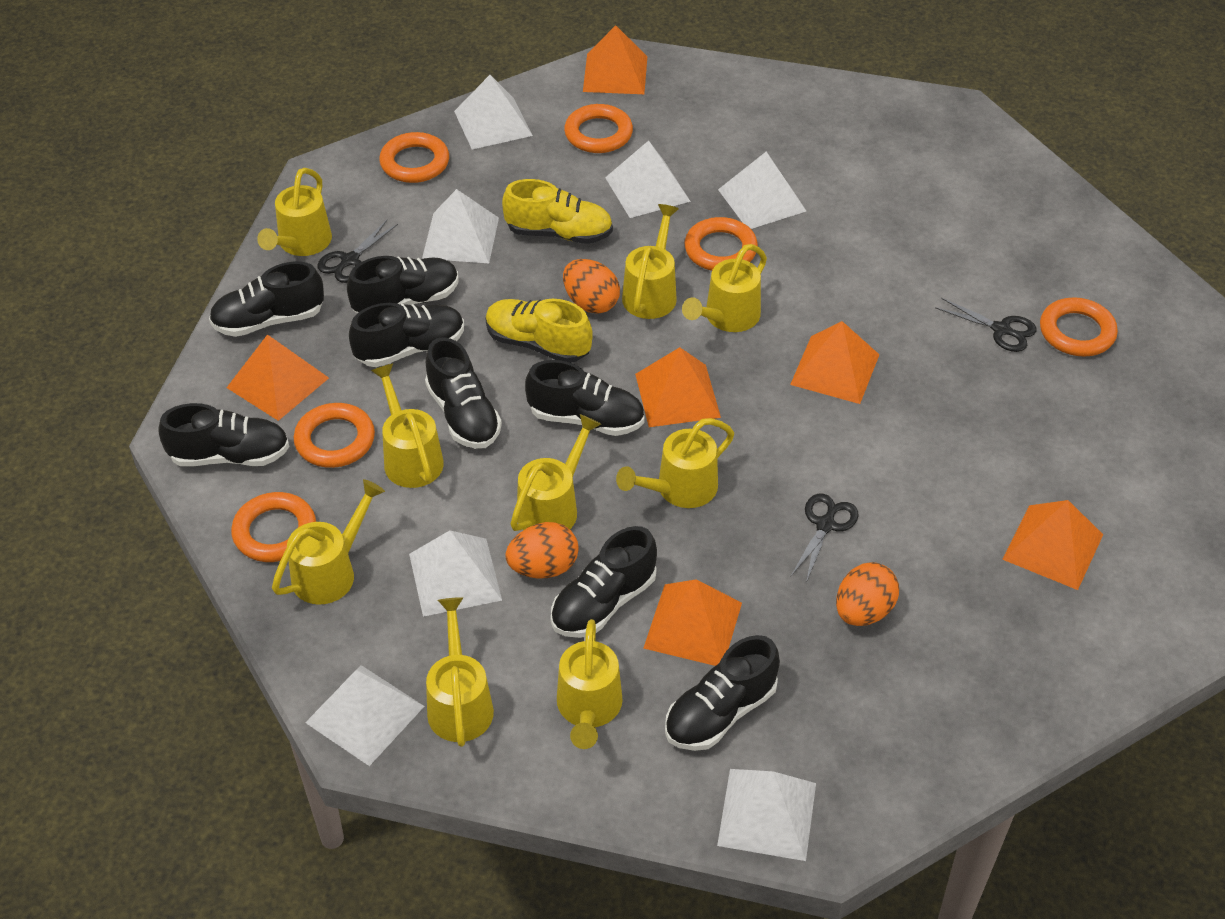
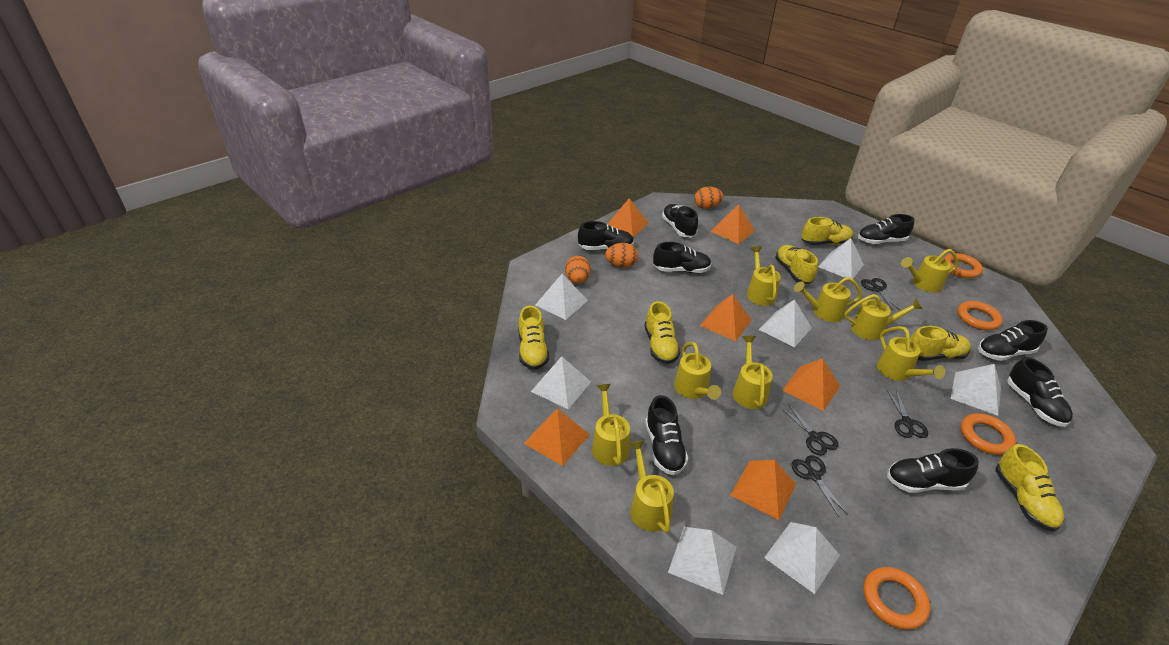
black scissors: [317,220,398,283] [791,494,859,582] [935,298,1036,352] = 3 -> [781,404,839,455] [791,455,848,517] [861,278,901,311] [887,390,928,438] = 4
orange ring: [231,492,316,562] [294,403,375,468] [379,132,449,183] [564,104,633,153] [685,217,758,271] [1040,298,1118,357] = 6 -> [863,567,930,630] [944,253,983,278] [957,301,1003,330] [961,413,1016,455] = 4
yellow shoe: [486,299,593,363] [502,179,613,244] = 2 -> [518,306,549,370] [644,301,680,364] [775,245,818,284] [801,217,853,245] [910,326,971,361] [996,444,1064,532] = 6

